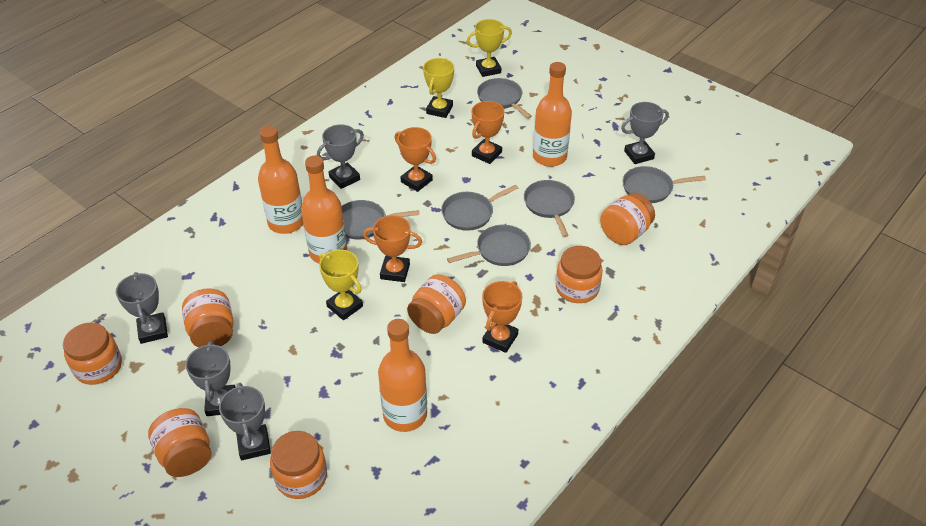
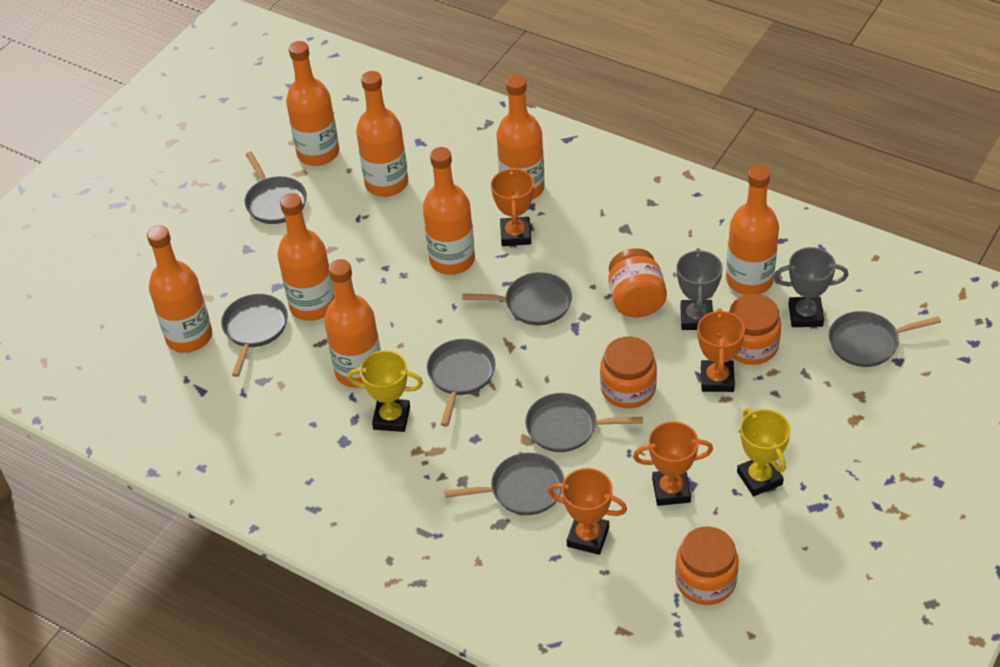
grey pan: [342,200,419,240] [441,185,518,231] [447,225,531,266] [477,78,532,118] [524,180,575,237] [623,166,706,203] = 6 -> [221,294,288,377] [244,152,307,224] [427,339,496,427] [444,453,564,515] [462,272,572,325] [525,393,643,452] [829,311,941,367] = 7
grey trophy: [116,272,168,344] [186,342,236,416] [219,383,271,460] [317,124,364,189] [621,102,669,164] = 5 -> [677,248,723,330] [774,247,848,327] = 2
orange bottle: [258,126,304,234] [301,156,347,263] [378,319,427,432] [533,62,572,167] = 4 -> [147,225,212,353] [277,193,335,321] [286,41,339,166] [324,259,381,388] [356,71,408,197] [423,147,475,275] [497,75,545,199] [726,166,779,295] = 8
orange jar: [63,322,122,385] [148,408,211,477] [182,288,234,348] [270,431,327,499] [407,274,466,334] [556,246,603,303] [600,193,655,245] = 7 -> [600,337,657,408] [609,248,667,317] [675,526,739,605] [729,294,781,365] = 4
yellow trophy: [319,250,363,320] [423,58,454,118] [467,19,512,77] = 3 -> [348,350,423,432] [737,408,791,496] = 2

